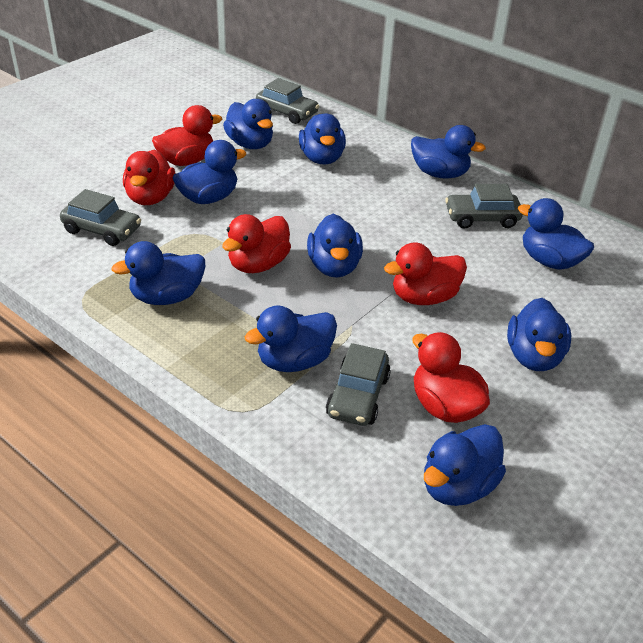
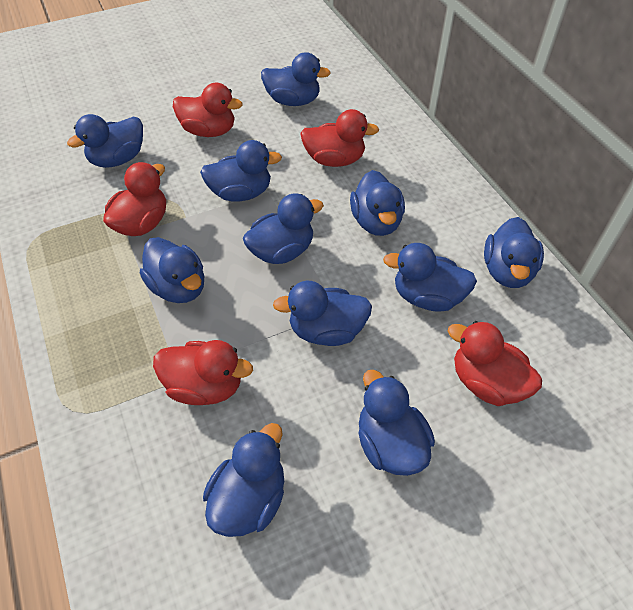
blue duck: [111,241,205,305] [173,140,246,204] [223,99,273,149] [244,306,337,372] [299,114,346,164] [307,214,363,278] [411,125,486,179] [424,424,506,506] [507,298,571,371] [518,198,594,270] = 10 -> [67,114,143,168] [140,237,204,303] [200,140,282,201] [203,423,284,537] [243,193,324,264] [261,52,331,106] [273,281,372,346] [350,170,405,236] [358,370,435,476] [383,243,477,312] [484,217,544,288] = 11
grey car: [60,189,141,246] [256,78,319,124] [326,343,391,426] [445,184,523,229] = 4 -> none = 0

